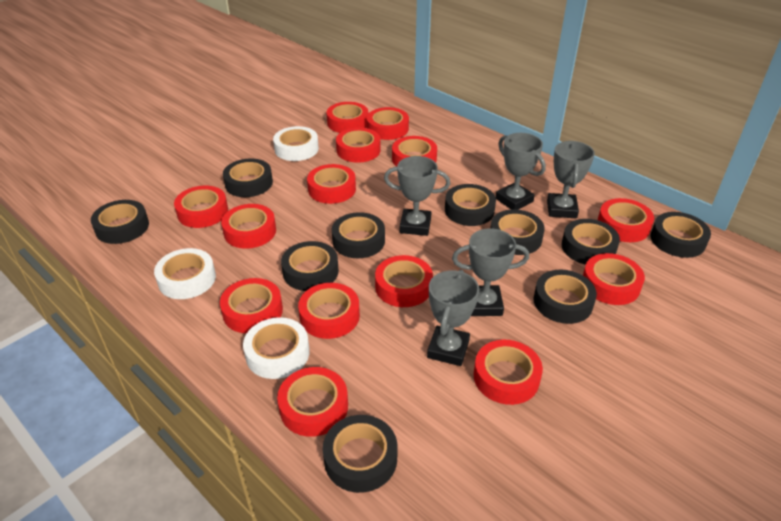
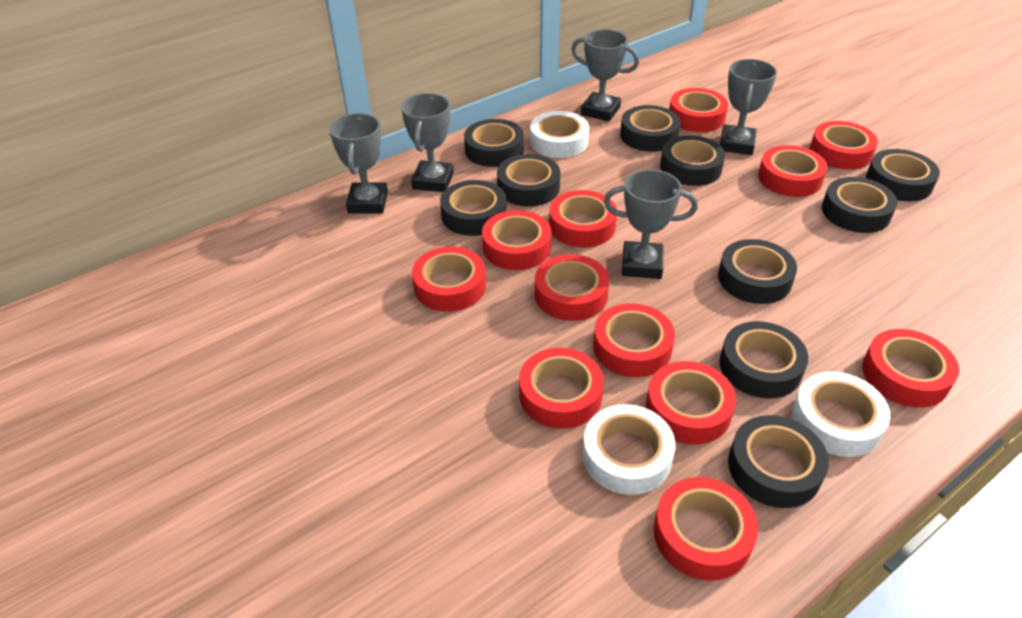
red tape: [174,186,228,228] [220,278,283,333] [221,204,276,249] [277,367,348,437] [298,283,360,339] [307,164,356,204] [327,102,368,133] [336,128,380,163] [367,107,409,140] [375,255,433,307] [392,136,437,167] [474,340,543,405] [583,253,645,305] [598,198,654,242] = 14 -> [412,246,486,312] [482,210,552,270] [519,348,604,429] [535,254,609,321] [549,190,617,247] [593,303,675,377] [646,361,736,444] [654,477,758,581] [669,88,728,132] [758,145,827,197] [810,121,878,170] [862,329,959,408] = 12

